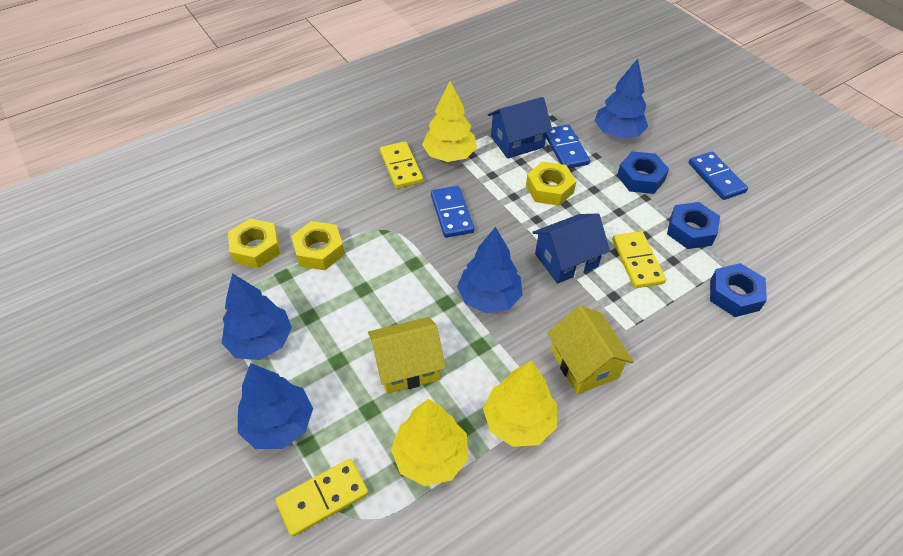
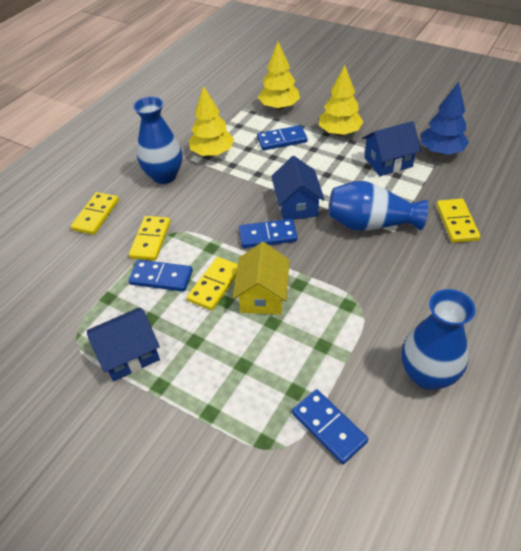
blue domino: [431,186,474,238] [546,124,590,169] [689,152,748,200] = 3 -> [128,260,193,292] [239,219,297,248] [257,125,308,150] [292,389,368,464] = 4
blue house: [488,97,552,159] [532,214,610,284] = 2 -> [87,307,160,381] [271,156,325,220] [362,121,421,176] = 3
blue nut: [617,151,669,194] [667,202,720,249] [710,263,767,317] = 3 -> none = 0
blue tree: [222,273,292,360] [238,363,313,449] [457,227,523,313] [595,59,648,139] = 4 -> [421,82,469,155] = 1
blue vase: none = 0 -> [133,96,182,184] [328,181,428,231] [402,289,476,390] = 3
yellow domino: [275,459,368,537] [380,141,423,189] [612,231,666,288] = 3 -> [71,192,119,235] [129,216,170,261] [187,257,238,311] [436,199,480,243] = 4
yellow house: [368,317,446,394] [547,305,634,394] = 2 -> [232,242,290,315] = 1
yellow nut: [228,218,280,268] [291,221,345,270] [526,161,576,206] = 3 -> none = 0

